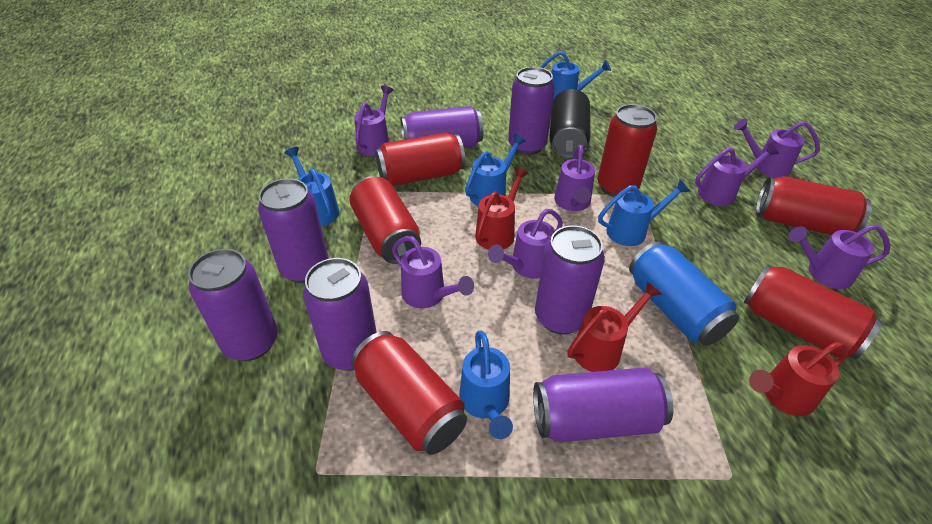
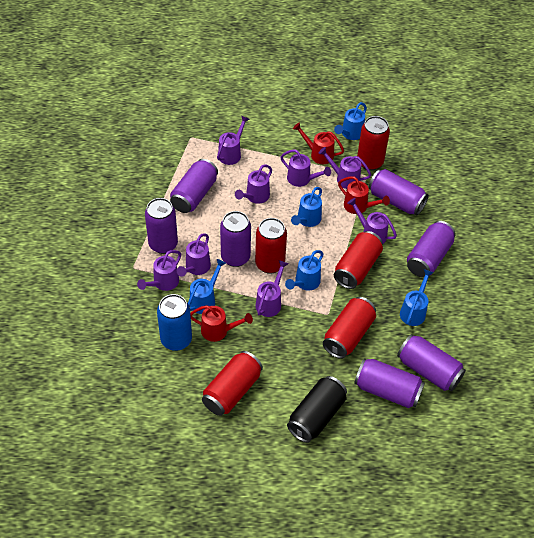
purple watering can: [354,86,394,156] [392,236,474,308] [488,209,563,279] [554,145,595,211] [695,143,779,206] [734,119,820,178] [789,224,890,289] = 7 -> [137,250,181,291] [177,233,211,277] [217,116,249,165] [235,164,272,204] [255,260,288,317] [281,150,331,187] [318,147,371,189] [347,198,397,244] = 8
red can: [349,176,421,264] [351,331,467,455] [375,132,465,186] [598,104,657,197] [743,264,882,360] [756,176,872,235] = 6 -> [202,351,263,416] [255,218,287,274] [323,297,376,359] [334,231,383,289] [357,116,390,170] = 5

